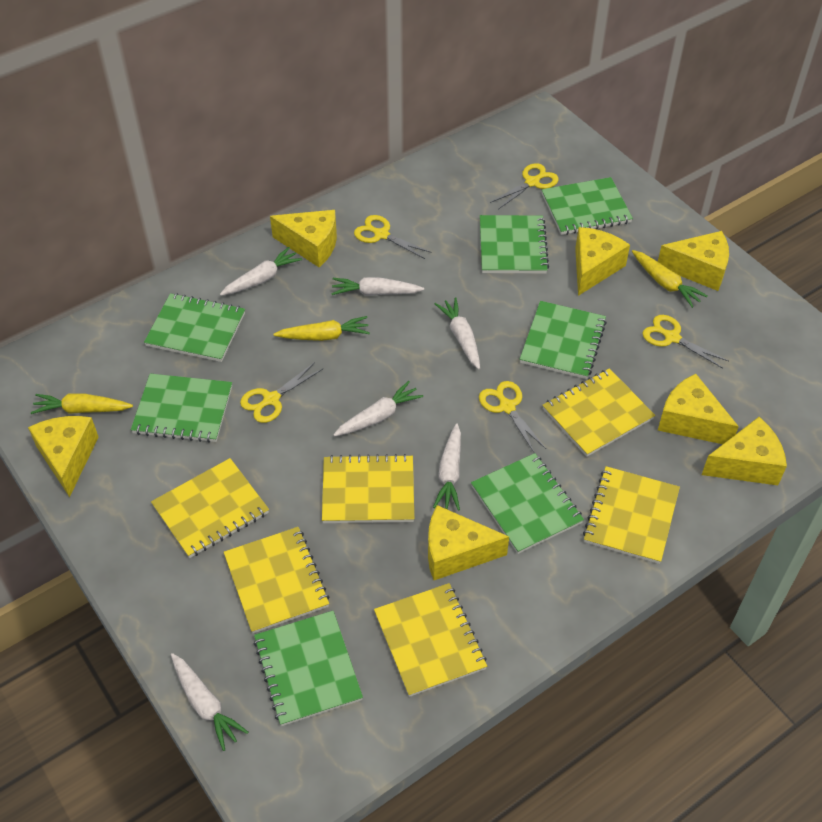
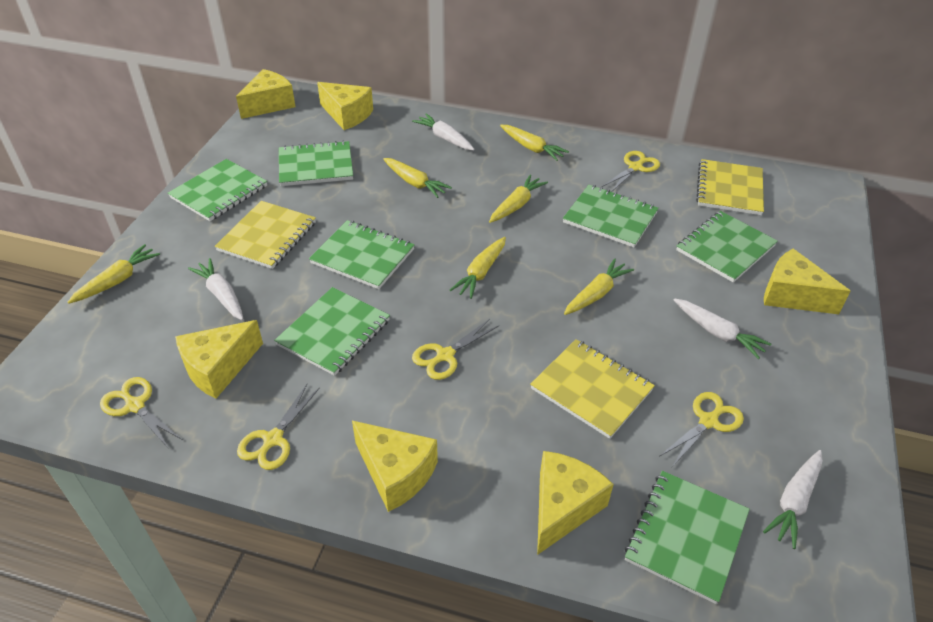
white carrot: [171,653,248,751] [220,247,302,296] [331,277,424,296] [333,381,423,437] [433,423,461,511] [435,297,480,369] = 6 -> [188,258,243,320] [412,113,474,150] [674,298,771,359] [763,450,822,549] = 4
yellow carrot: [31,393,133,414] [274,316,370,341] [632,250,707,308] = 3 -> [68,244,160,304] [383,158,452,198] [450,237,506,299] [489,175,548,223] [500,125,569,161] [564,258,634,315] = 6
yellow cheese: [28,416,99,497] [270,210,337,267] [428,505,509,580] [575,227,630,296] [658,231,729,291] [658,374,739,444] [702,417,787,485] = 7 -> [175,320,263,399] [236,69,295,119] [317,82,373,130] [352,421,438,512] [537,451,614,555] [764,249,851,314] = 6
yellow notebook: [151,458,269,558] [224,527,330,633] [322,454,414,523] [374,583,487,697] [543,368,655,457] [583,466,680,564] = 6 -> [215,201,316,269] [530,339,655,439] [696,159,764,215] = 3

